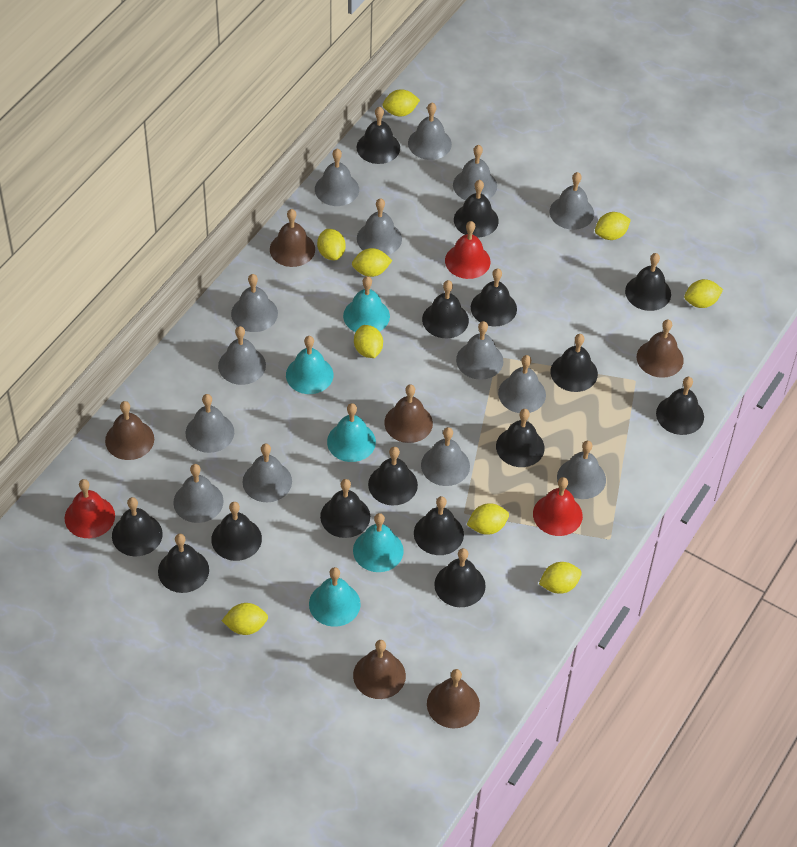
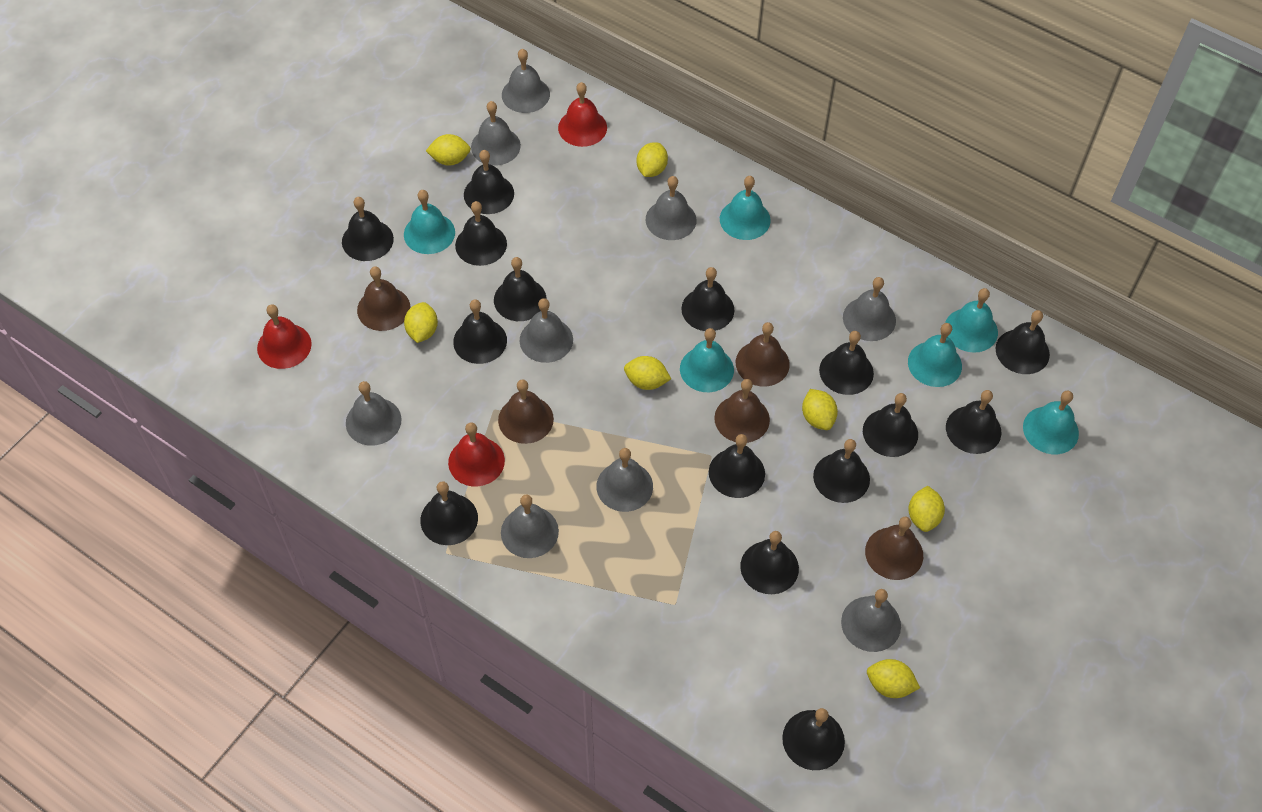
brown bell: [105,401,154,460] [270,209,315,267] [353,640,406,699] [384,384,433,443] [427,669,480,729] [637,319,684,378] = 6 -> [357,266,410,331] [498,379,554,444] [714,379,770,443] [736,322,790,386] [865,517,923,580] = 5
grey bell: [173,464,224,523] [186,394,234,453] [218,326,266,385] [231,274,278,332] [243,443,292,502] [315,149,359,206] [357,198,402,255] [408,103,452,160] [421,427,470,486] [453,145,497,200] [456,321,504,380] [498,355,546,413] [550,172,594,230] [557,441,606,499] = 14 -> [346,381,401,446] [471,101,521,166] [501,494,559,558] [502,49,550,113] [520,298,573,363] [596,448,653,512] [646,176,696,240] [841,589,901,652] [843,277,896,341] = 9
turquoise bell: [286,336,333,394] [309,567,361,627] [327,403,376,462] [343,276,390,332] [353,513,404,572] = 5 -> [404,190,455,254] [680,328,734,392] [720,176,771,240] [908,323,962,387] [945,288,998,353] [1023,391,1079,454] = 6
yellow lemon: [222,603,268,635] [317,229,346,260] [352,248,392,277] [354,325,383,358] [382,89,420,117] [467,503,509,535] [539,562,582,594] [595,212,631,240] [684,279,723,308] = 9 -> [404,302,438,343] [426,134,471,166] [624,356,671,390] [637,142,668,177] [802,389,838,430] [867,659,920,698] [908,486,945,532] = 7

